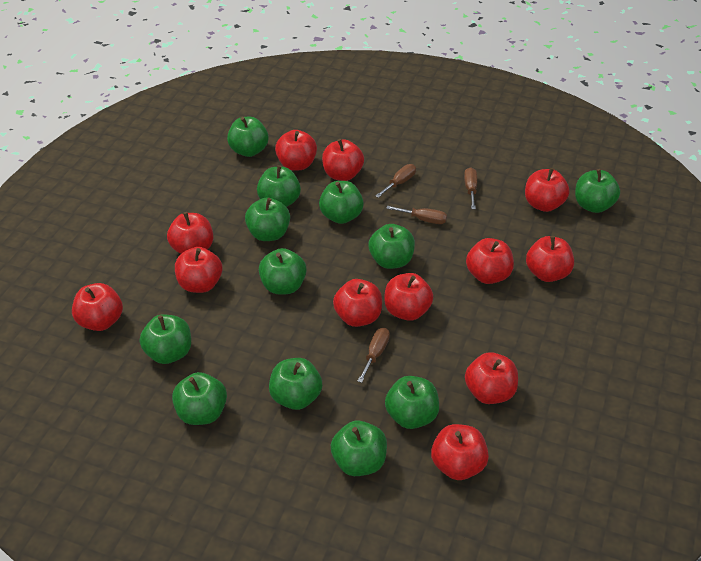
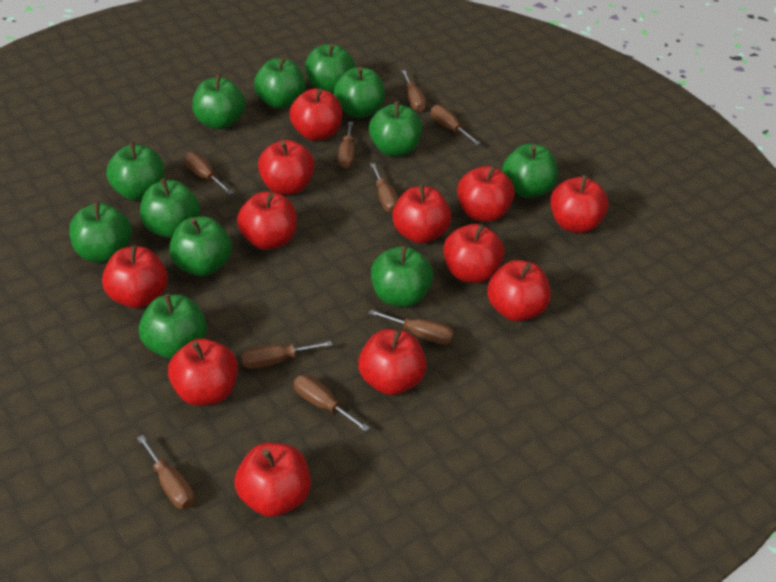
brown screwdriver: [358,328,390,383] [375,164,416,198] [386,206,447,224] [464,167,477,209] = 4 -> [137,435,194,509] [184,152,234,195] [241,341,332,369] [294,375,370,432] [338,122,355,169] [369,309,455,345] [370,163,399,213] [401,70,426,112] [431,105,480,145] = 9

